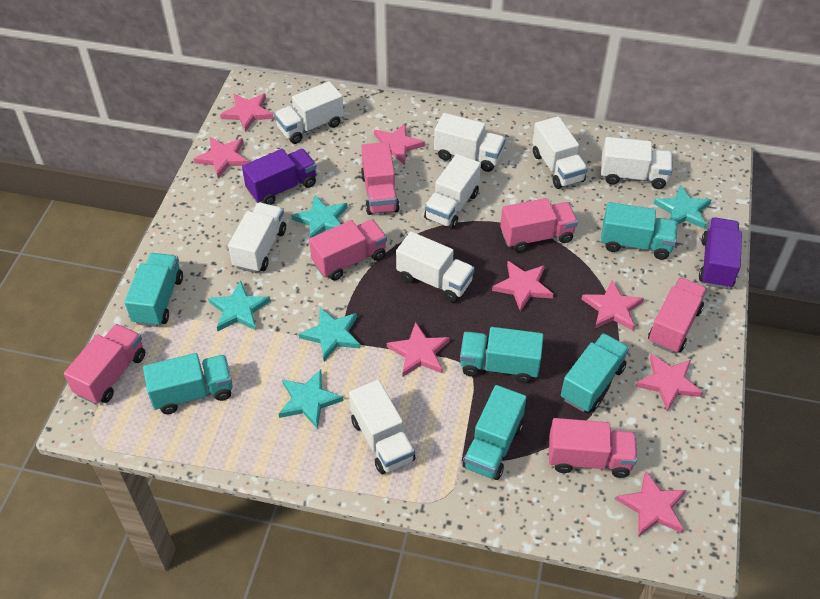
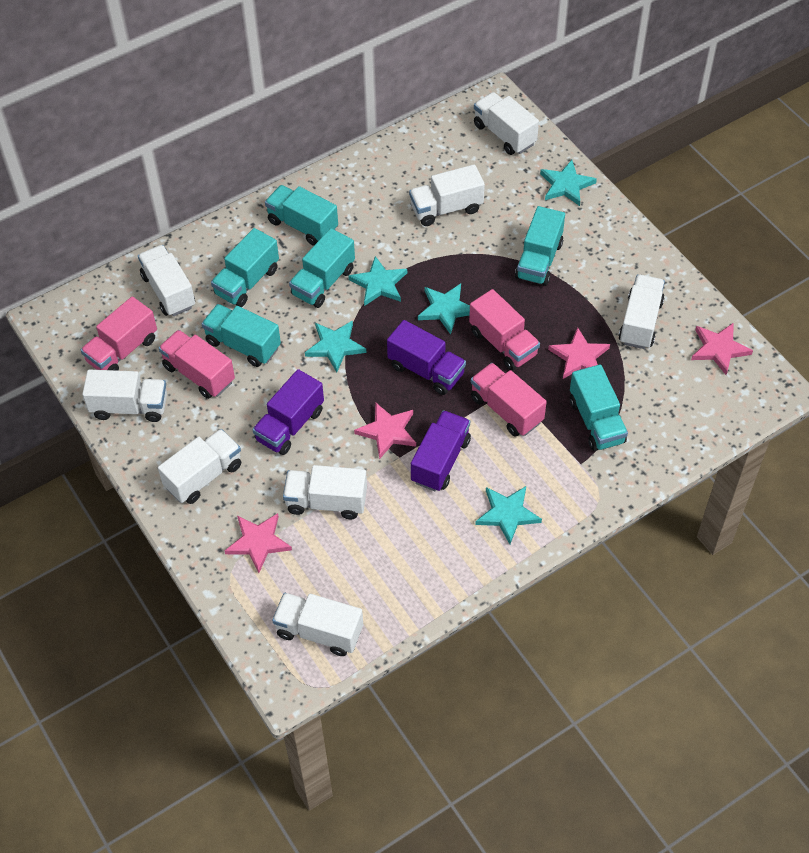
pink star: [194,137,248,178] [220,94,274,132] [374,124,425,165] [387,322,450,377] [492,261,553,311] [582,280,644,331] [616,471,686,537] [635,353,703,412] = 8 -> [225,513,292,573] [354,402,416,459] [548,327,610,379] [691,323,753,375] = 4
pink truck: [64,324,145,404] [309,219,387,280] [361,142,400,215] [500,198,578,252] [549,418,637,478] [648,278,707,353] = 6 -> [81,296,157,371] [159,330,235,399] [469,289,540,371] [471,363,547,437] = 4
purple truck: [242,149,317,205] [699,217,742,289] = 2 -> [252,369,324,455] [387,320,466,395] [411,410,471,492] = 3

